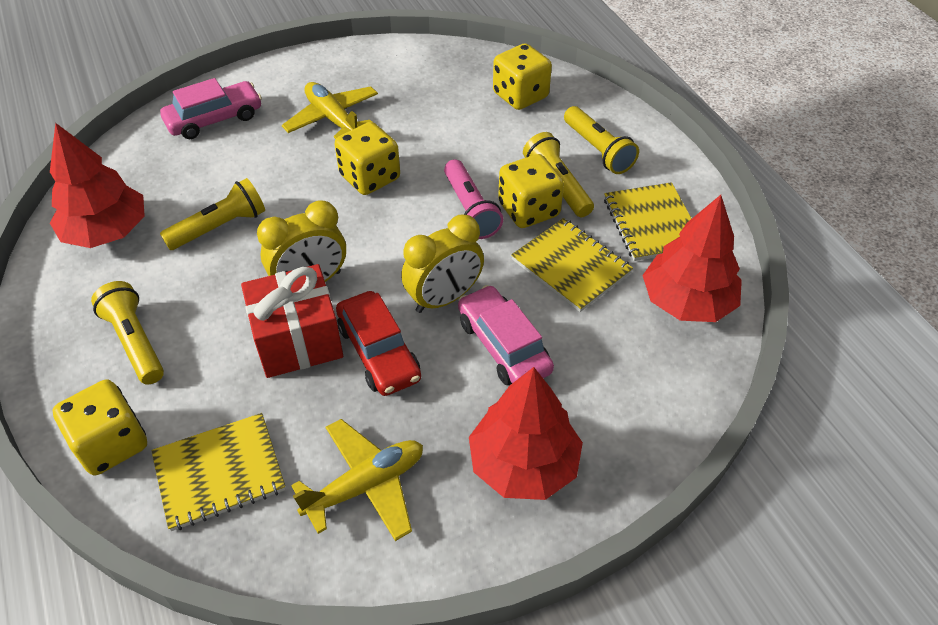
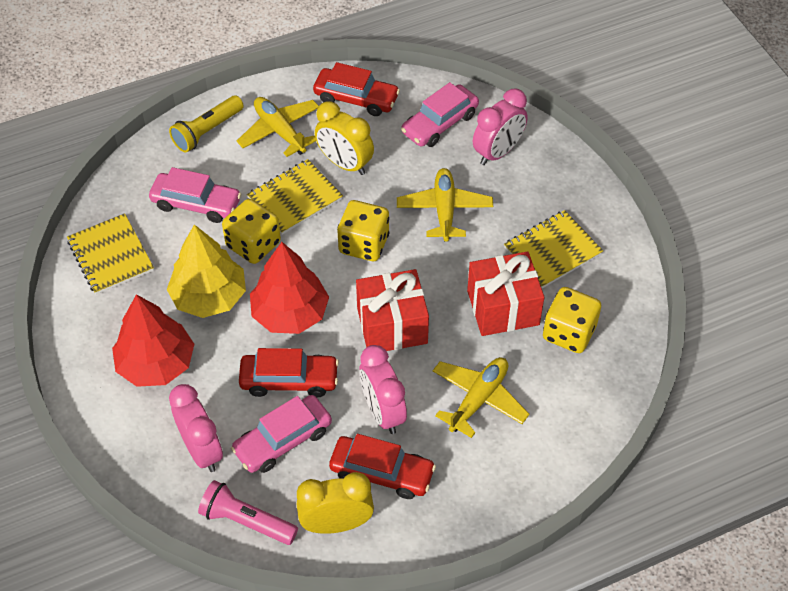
pink car: [160,78,262,139] [458,285,554,385] = 2 -> [149,167,241,223] [231,395,332,473] [401,82,479,147] = 3
pink clock: none = 0 -> [169,384,223,472] [359,345,407,434] [473,89,528,165] = 3
red car: [336,291,421,396] = 1 -> [239,348,339,397] [313,62,400,116] [329,434,436,499] = 3
red gift: [241,264,343,378] = 1 -> [356,269,429,351] [467,251,545,336] = 2
red tree: [50,123,145,248] [469,367,583,500] [642,195,742,322] = 3 -> [112,294,194,387] [250,242,329,334] = 2
yellow dice: [53,380,147,475] [335,122,400,195] [493,43,552,110] [498,154,564,228] = 4 -> [222,199,281,264] [337,200,389,261] [543,287,601,353] = 3
yellow flashlight: [91,281,164,385] [160,178,265,250] [523,132,594,217] [564,106,639,174] = 4 -> [169,96,244,153] = 1
yellow plane: [282,82,378,139] [291,419,423,541] = 2 -> [237,97,319,157] [397,168,493,242] [433,357,529,438] = 3
yellow tree: none = 0 -> [167,224,246,318] = 1

